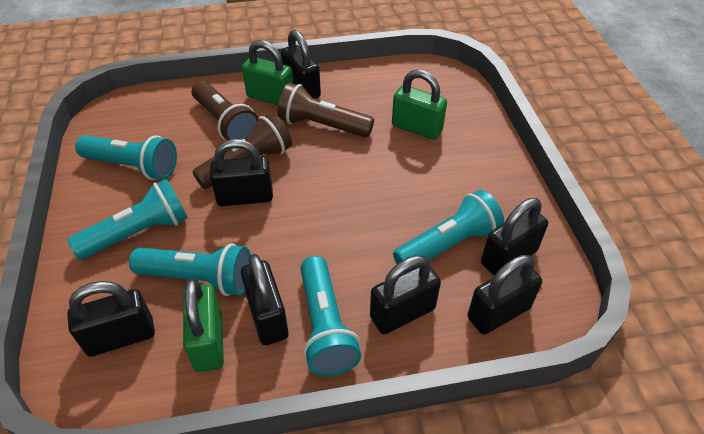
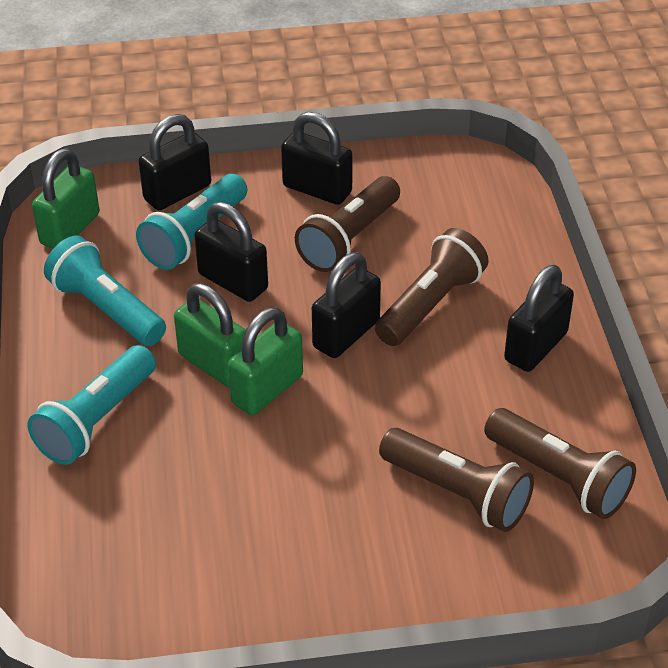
black padlock: [67,281,155,357] [210,139,273,206] [241,254,288,345] [281,30,321,99] [370,255,441,334] [468,255,542,335] [481,198,548,275] = 7 -> [139,114,211,210] [194,202,268,302] [281,112,353,205] [312,252,381,358] [504,265,574,372] = 5
brown flashlight: [192,81,258,141] [192,112,292,189] [277,83,374,138] = 3 -> [295,176,400,272] [375,228,489,346] [379,428,534,532] [484,408,636,519] = 4
turquoise flashlight: [68,179,188,260] [75,135,177,180] [129,243,251,296] [300,256,362,376] [393,190,504,269] = 5 -> [28,345,156,465] [44,235,166,346] [136,174,247,270] = 3

